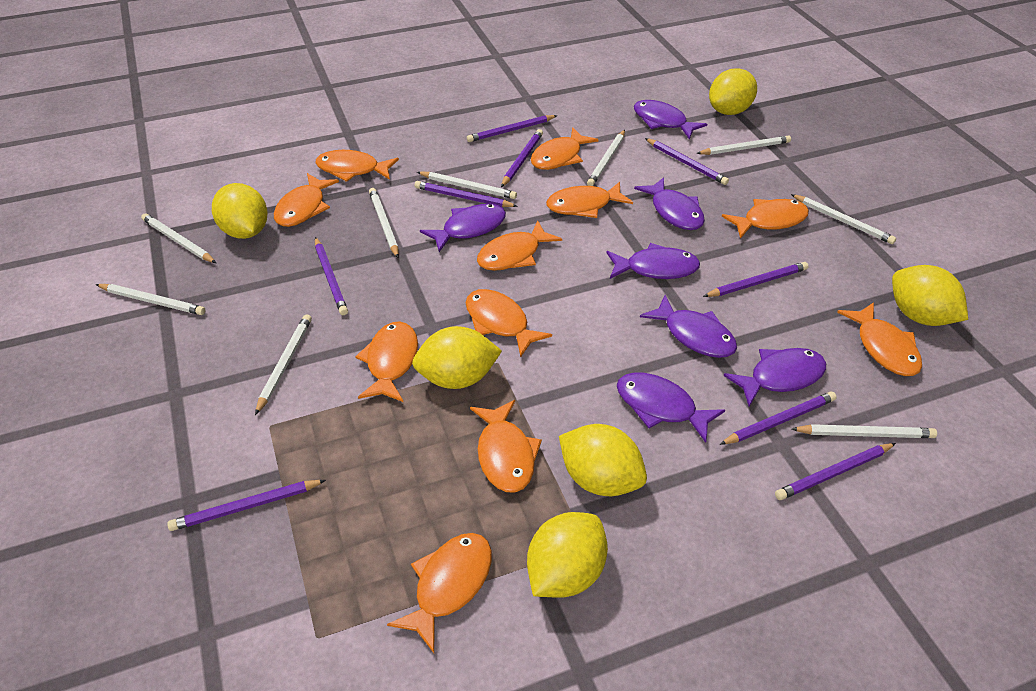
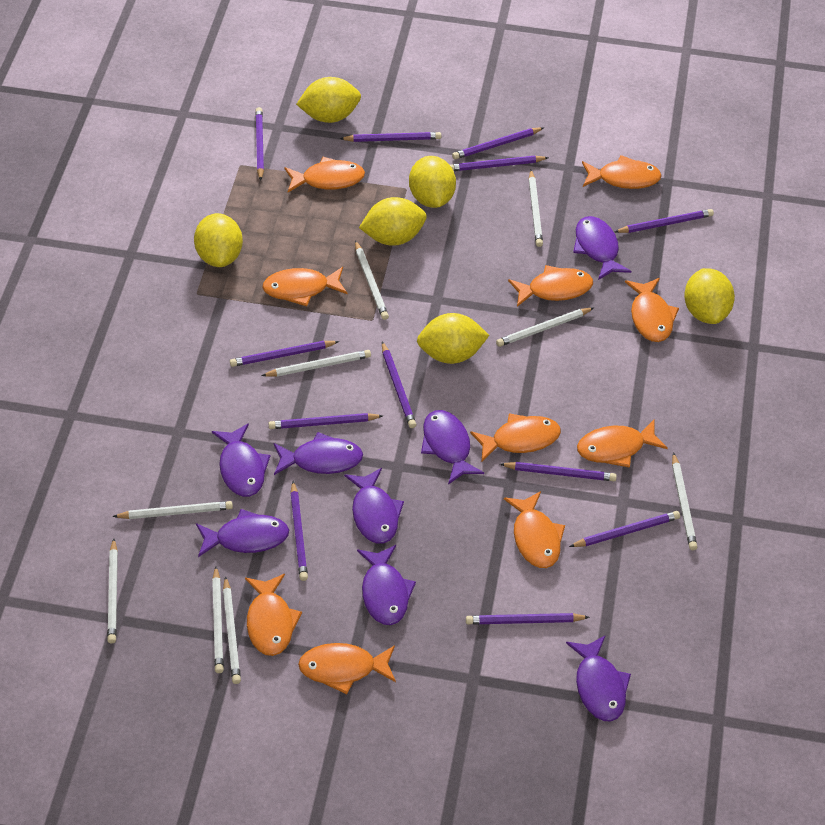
orange fish: [274,173,339,227] [315,150,399,182] [355,321,418,402] [387,533,492,653] [466,289,552,357] [470,400,542,493] [477,221,562,271] [531,127,598,170] [546,182,633,218] [722,199,809,239] [837,302,922,376] = 11 -> [245,574,302,656] [262,267,347,306] [284,157,365,192] [298,643,396,694] [470,413,561,461] [504,491,565,568] [508,265,593,307] [577,419,668,468] [582,155,662,189] [625,278,679,342] = 10
purple fish: [420,204,506,252] [606,243,700,279] [617,372,725,443] [634,100,707,139] [634,177,705,230] [640,295,737,358] [723,348,826,407] = 7 -> [196,509,289,557] [212,423,271,497] [273,432,363,475] [344,468,404,544] [357,545,416,625] [421,410,484,484] [566,635,631,721] [573,216,631,280] = 8
purple pencil: [167,480,326,531] [315,237,348,315] [415,181,518,207] [467,115,557,142] [501,129,543,187] [645,138,729,185] [703,262,808,297] [719,392,837,445] [775,443,896,500] = 9 -> [230,341,339,367] [255,107,264,181] [268,413,383,429] [290,481,308,581] [340,132,441,142] [382,341,416,428] [450,156,549,171] [452,127,544,159] [466,613,590,625] [500,462,617,481] [569,511,680,547] [615,209,714,233] = 12

